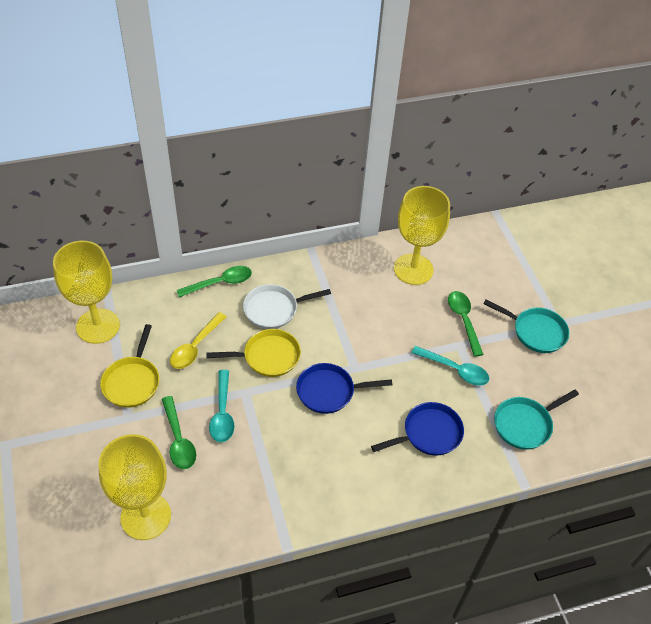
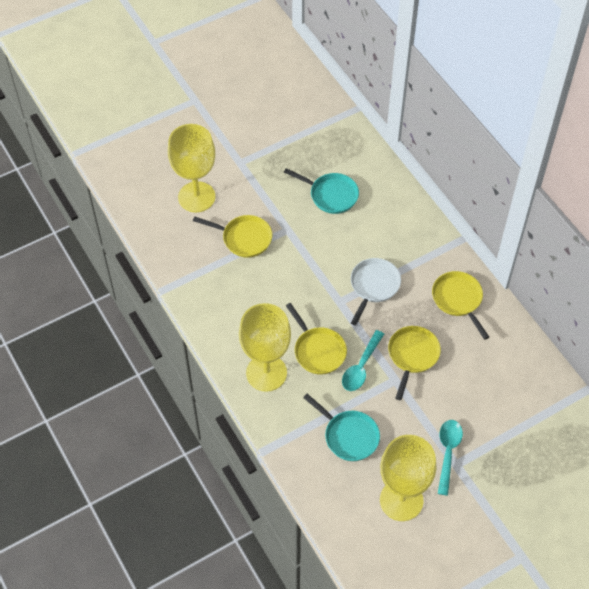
blue pan: [296,363,392,414] [371,402,464,455] = 2 -> none = 0
green spoon: [162,396,196,469] [177,266,252,297] [448,291,484,357] = 3 -> none = 0
yellow pan: [100,324,159,408] [206,329,301,377] = 2 -> [193,215,272,258] [286,303,347,375] [388,326,441,400] [432,271,489,340] = 4
yellow spoon: [170,312,227,369] = 1 -> none = 0

